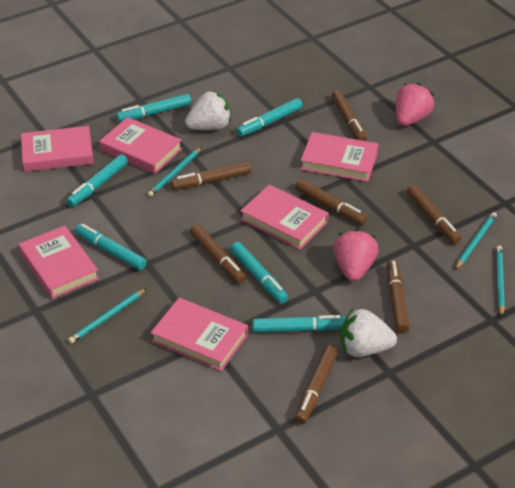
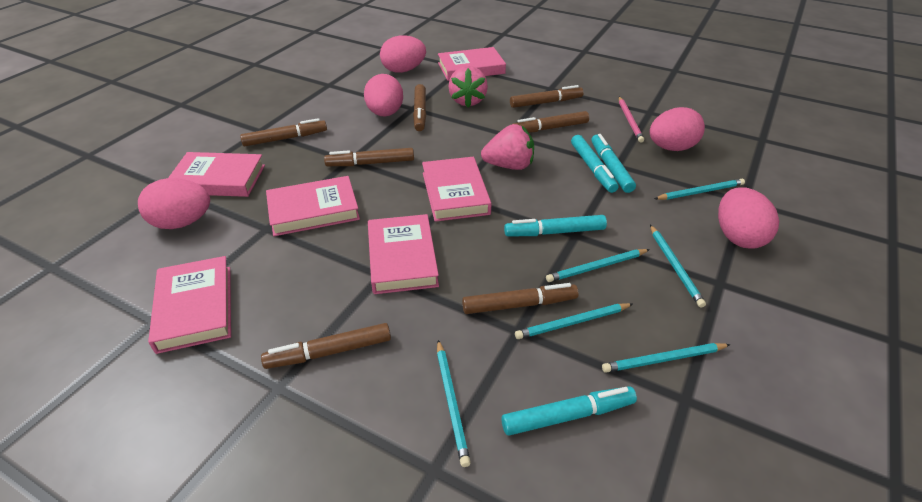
pink egg: none = 0 -> [138,178,210,229] [364,74,403,117] [380,35,426,73] [650,107,705,151] [718,187,779,249] = 5
pink pencil: none = 0 -> [619,97,644,142] = 1
turquoise marker: [66,154,128,207] [75,224,147,270] [116,94,191,122] [230,242,288,303] [237,98,303,136] [252,315,346,333] = 6 -> [502,386,637,436] [504,215,607,236] [571,135,619,193] [591,134,636,193] = 4
turquoise pencil: [68,288,147,344] [147,147,202,197] [455,212,497,270] [496,246,505,317] = 4 -> [437,340,471,467] [515,303,633,339] [546,249,650,282] [602,343,731,373] [650,225,706,308] [654,179,745,200] = 6
white strawberry: [185,91,231,130] [341,309,397,357] = 2 -> none = 0

